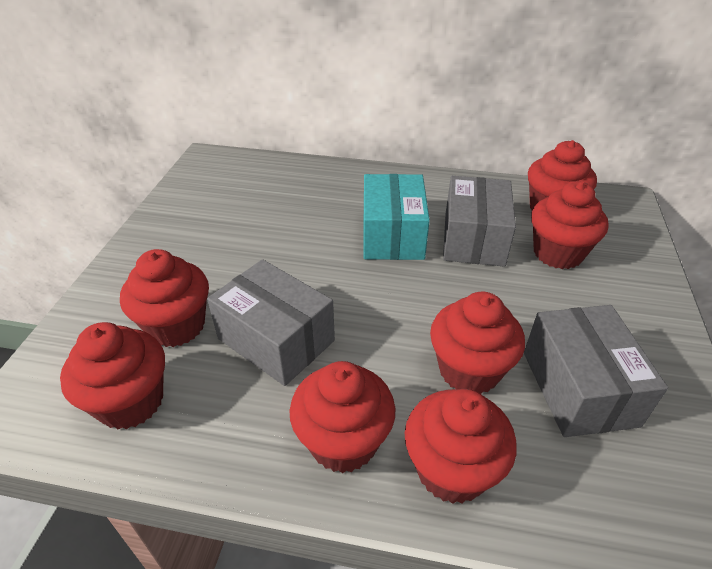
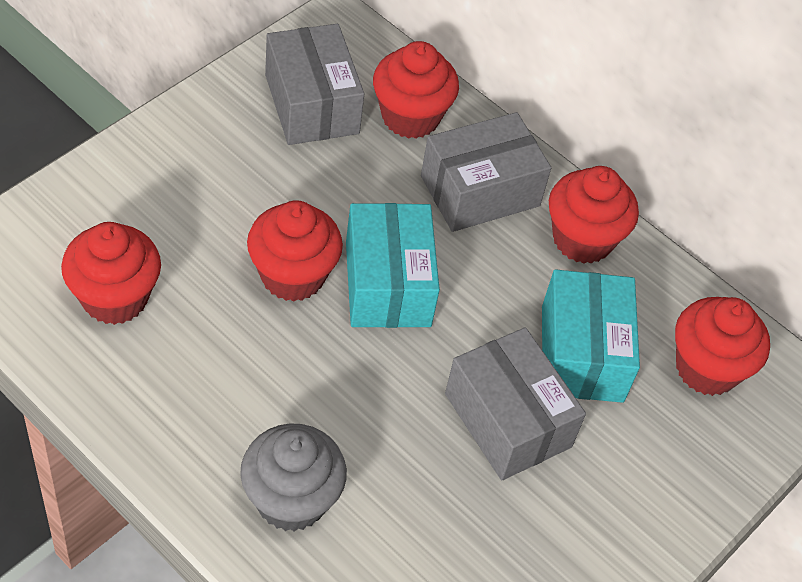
grey cupcake: none = 0 -> [240,424,347,532] = 1
red cupcake: [60,322,165,429] [120,249,209,347] [289,361,396,473] [405,389,517,504] [430,292,525,394] [528,140,597,212] [531,181,609,269] = 7 -> [61,222,161,325] [247,200,343,301] [373,41,459,139] [549,166,639,264] [675,297,770,396] = 5
turquoise box: [363,174,430,260] = 1 -> [346,203,440,328] [542,269,640,403] = 2

